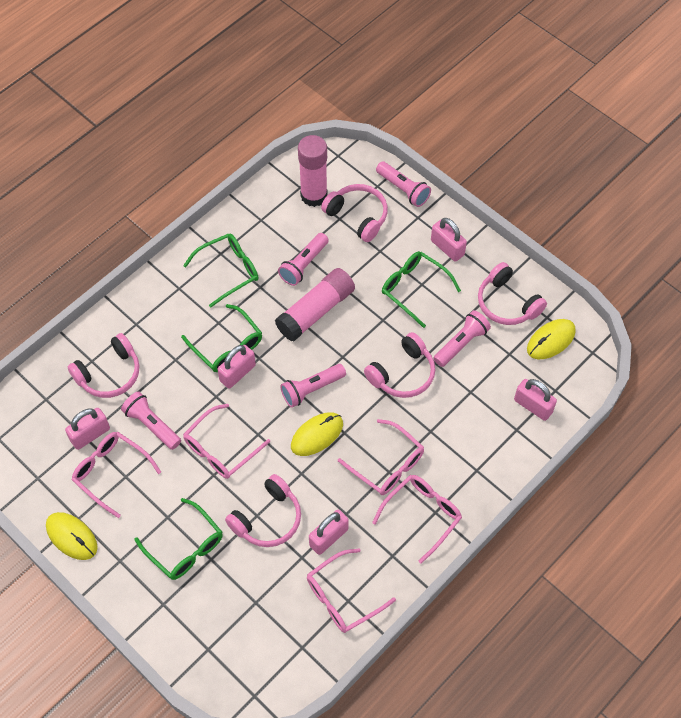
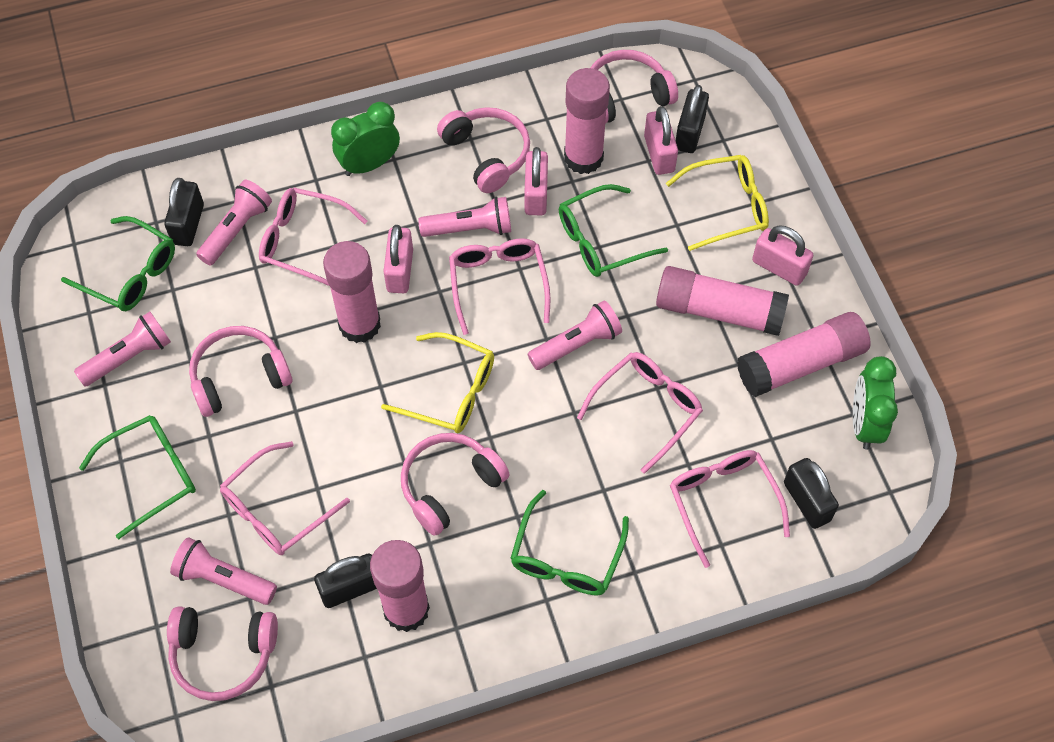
black padlock: none = 0 -> [164,178,204,246] [314,553,377,608] [676,85,709,153] [784,458,839,529] = 4
green clock: none = 0 -> [331,102,400,176] [853,356,898,450] = 2
pink glue stick: [275,268,355,342] [298,135,328,207] = 2 -> [323,241,381,343] [370,540,430,632] [564,68,610,174] [656,266,789,336] [737,312,871,397] = 5
pink padlock: [65,408,110,450] [217,345,256,389] [309,509,349,555] [431,218,467,262] [514,379,557,421] = 5 -> [383,225,413,293] [524,147,548,215] [644,106,678,175] [752,225,813,286] = 4
yellow glasses: none = 0 -> [381,332,494,433] [666,155,769,251] = 2
yellow mouse: [46,512,97,560] [291,412,343,456] [527,319,576,359] = 3 -> none = 0

